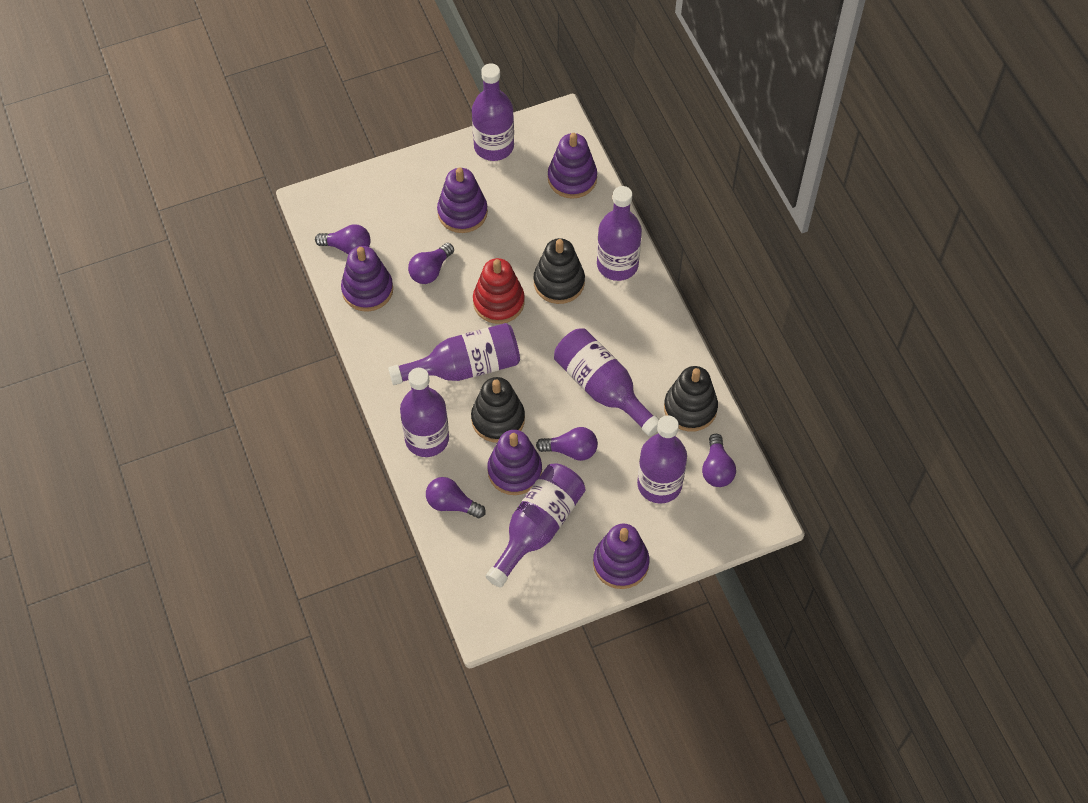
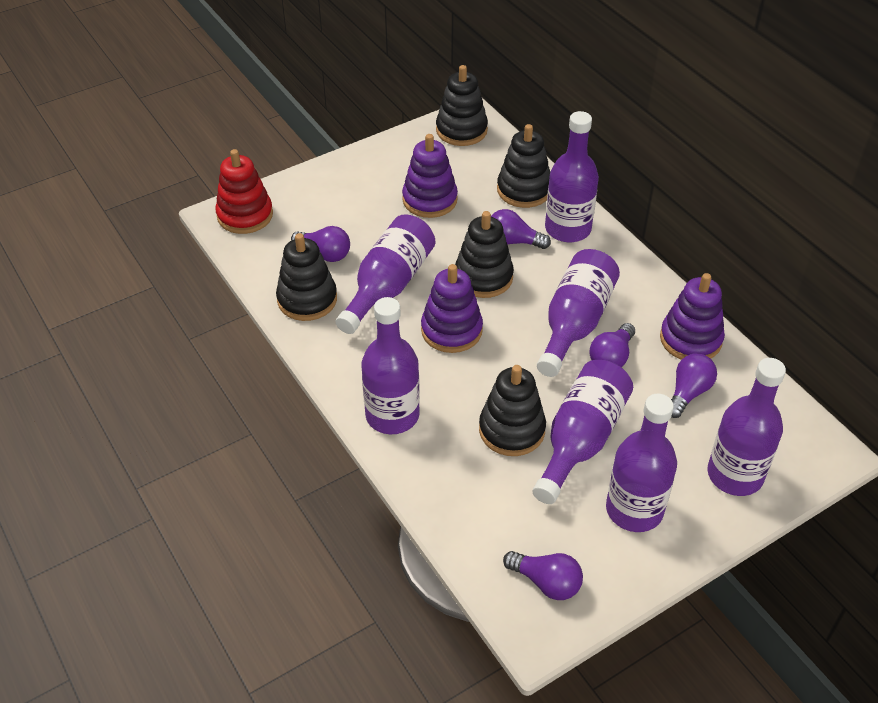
black stacking toy: [471,377,525,443] [534,238,585,304] [664,366,718,432] = 3 -> [276,233,337,321] [436,65,488,146] [455,211,514,298] [479,365,546,456] [497,124,550,208] = 5
purple stacking toy: [341,246,393,312] [437,167,488,233] [487,430,542,495] [548,133,597,199] [593,524,650,589] = 5 -> [402,134,458,218] [421,264,483,353] [660,273,725,360] = 3

